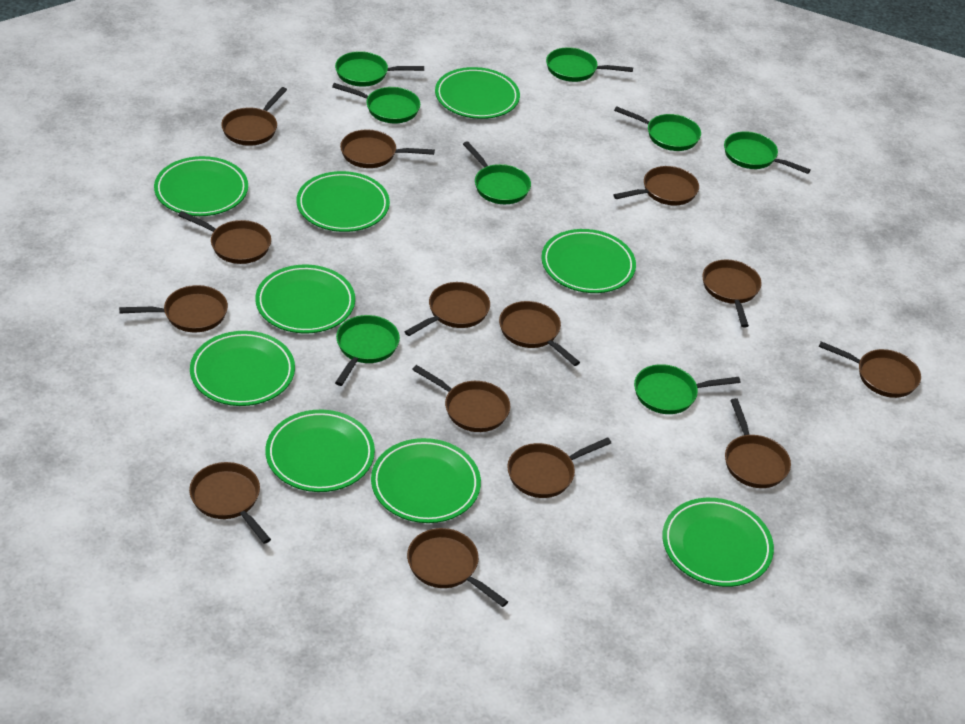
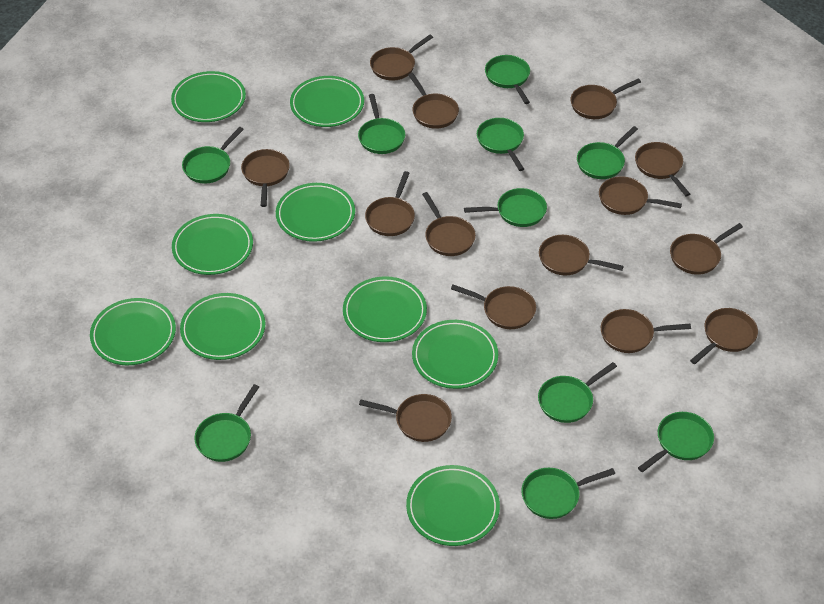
green pan: [332,83,420,123] [335,51,424,87] [335,315,400,386] [463,141,531,204] [546,47,633,82] [614,106,701,151] [634,364,741,414] [724,131,811,174] = 8 -> [182,127,244,183] [194,384,259,462] [358,94,405,154] [464,188,547,227] [477,118,524,171] [485,55,530,104] [521,468,615,519] [538,362,617,423] [577,126,638,179] [638,412,714,472] = 10

